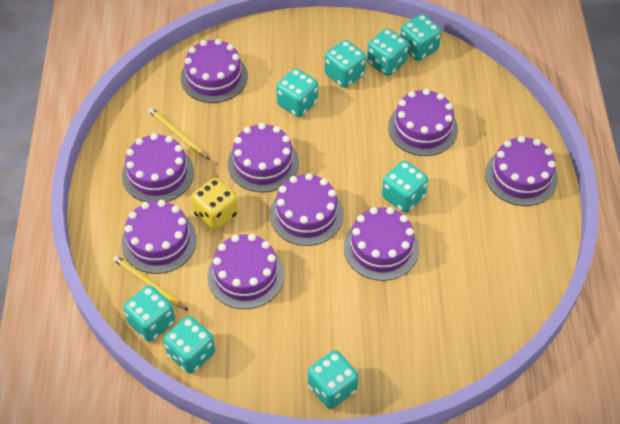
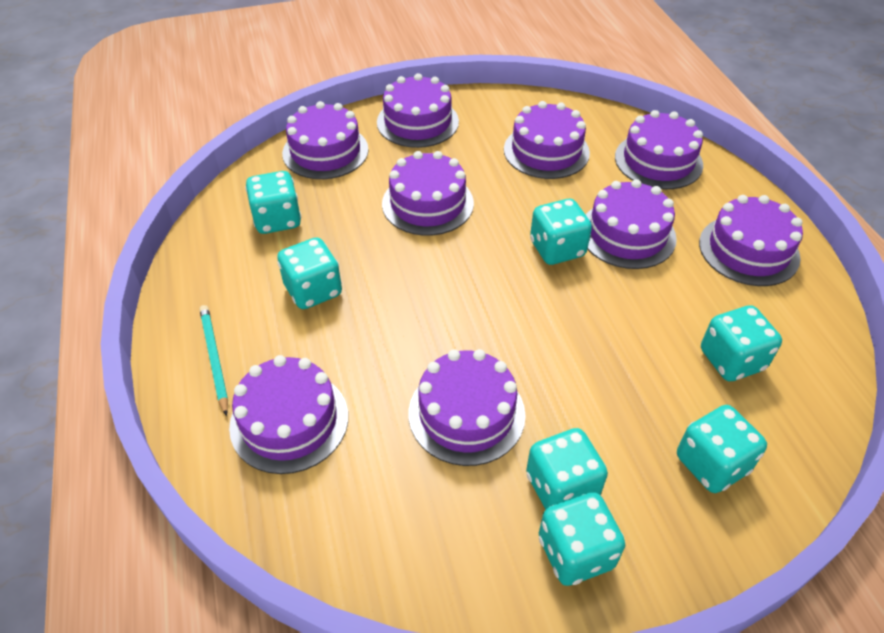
turquoise dice: [123,285,175,342] [163,316,215,374] [276,69,318,117] [308,350,359,409] [325,40,366,88] [367,28,409,76] [382,161,428,213] [400,14,442,61] = 8 -> [245,171,301,234] [277,237,342,309] [526,428,608,509] [530,199,592,265] [539,492,625,586] [677,405,767,493] [701,305,782,381] = 7
turquoise pencil: none = 0 -> [200,305,228,416] = 1
yellow dice: [191,178,238,230] = 1 -> none = 0
yellow pencil: [113,255,188,311] [148,107,210,160] = 2 -> none = 0

